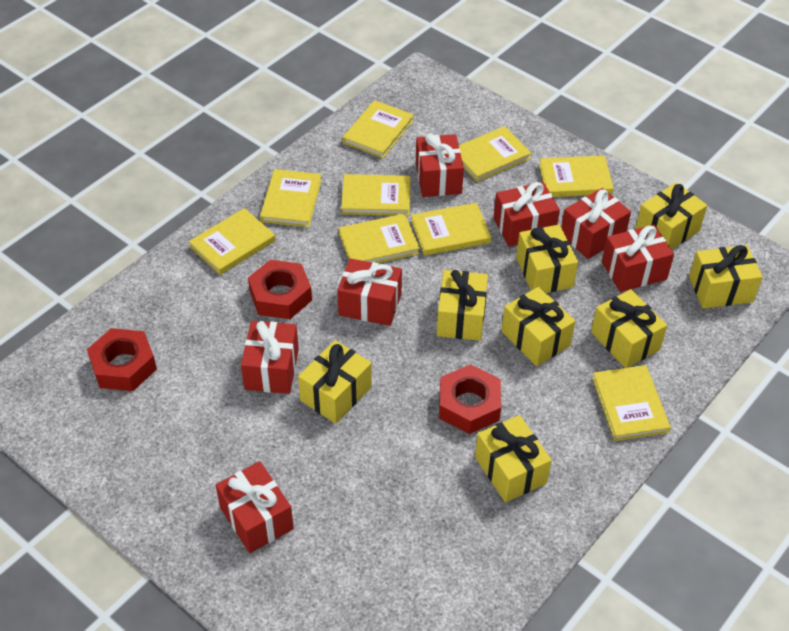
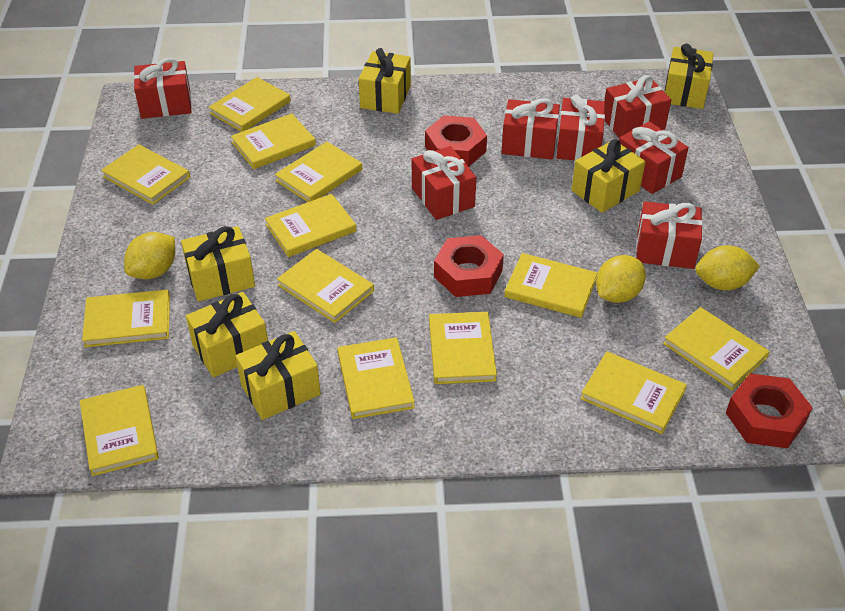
yellow book: [189,208,275,275] [260,169,321,227] [339,214,420,263] [341,174,411,216] [343,100,414,158] [411,203,491,256] [459,126,531,182] [539,155,614,197] [592,365,671,441] = 9 -> [80,385,159,476] [82,290,170,347] [101,144,190,205] [209,77,291,132] [231,113,316,169] [265,194,356,257] [275,142,362,202] [277,249,374,323] [337,337,415,419] [429,312,497,384] [504,253,597,318] [580,351,687,434] [663,307,770,390] = 13
yellow gift: [298,340,372,424] [437,270,488,341] [475,415,552,502] [502,287,575,366] [516,224,578,293] [591,289,667,368] [635,182,707,250] [689,245,763,309] = 8 -> [181,226,255,301] [186,292,268,377] [236,331,321,420] [359,48,411,114] [572,139,645,213] [665,43,714,109] = 6
yellow lemon: none = 0 -> [124,232,175,279] [596,255,646,303] [695,245,760,291] = 3

